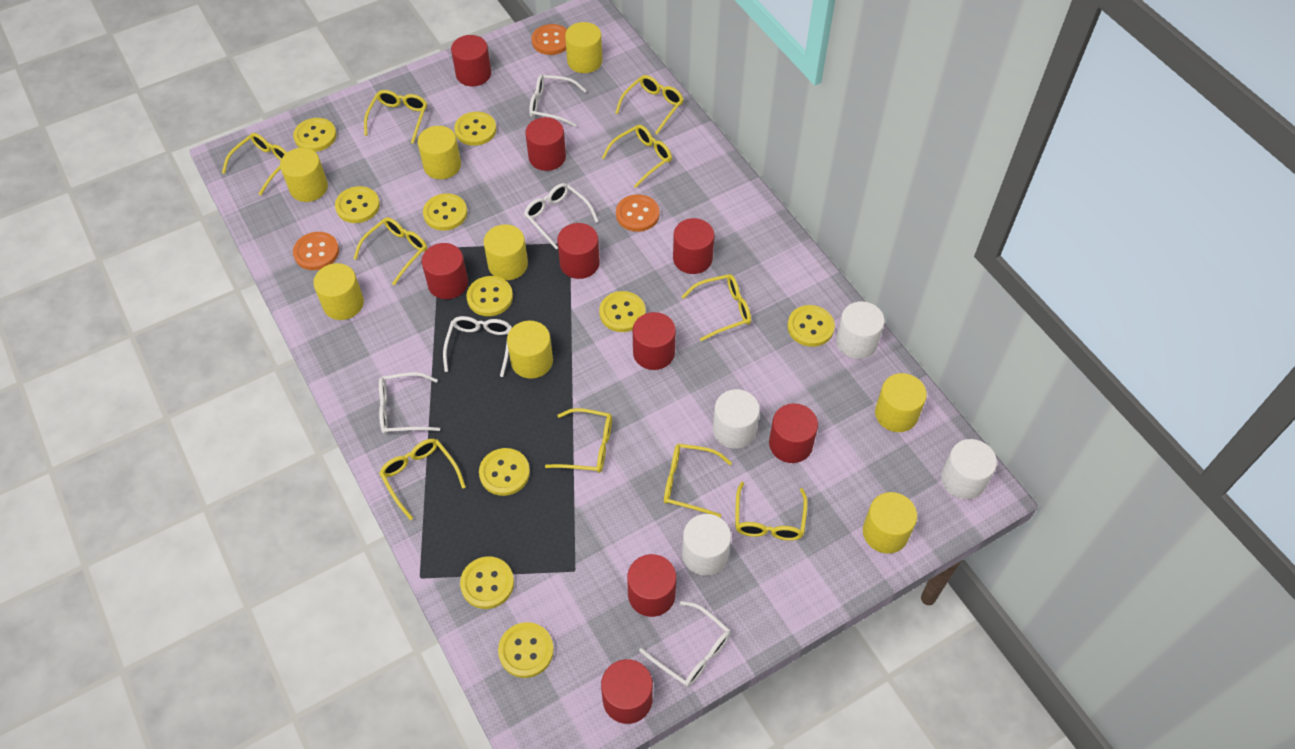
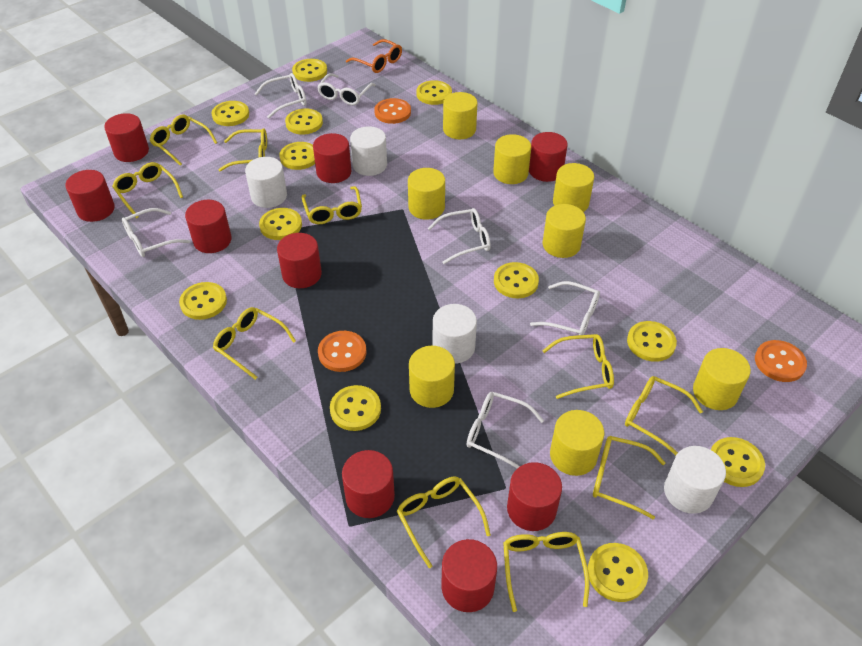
orange glasses: none = 0 -> [346,39,402,73] = 1
white glasses: [379,372,440,434] [443,316,512,377] [524,183,598,250] [529,74,587,127] [639,601,731,687] = 5 -> [122,208,190,257] [255,73,307,118] [317,73,376,105] [428,208,491,264] [467,392,544,469] [530,281,600,335] = 6
yellow button: [293,118,337,152] [335,186,380,223] [423,193,467,231] [454,112,497,146] [460,556,514,609] [466,276,513,316] [479,448,530,496] [498,622,554,678] [599,291,646,332] [787,305,835,347] = 10 -> [179,282,227,320] [212,101,249,126] [259,208,302,240] [279,142,315,170] [285,108,323,135] [292,59,327,82] [330,385,381,431] [416,80,452,105] [494,262,539,298] [588,543,648,602] [627,321,677,362] [711,437,765,487] = 12

